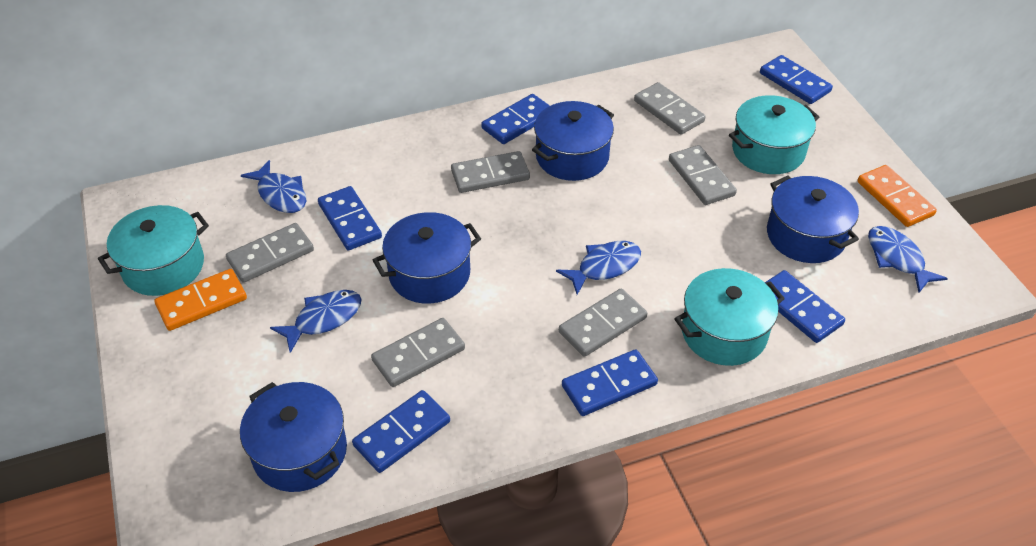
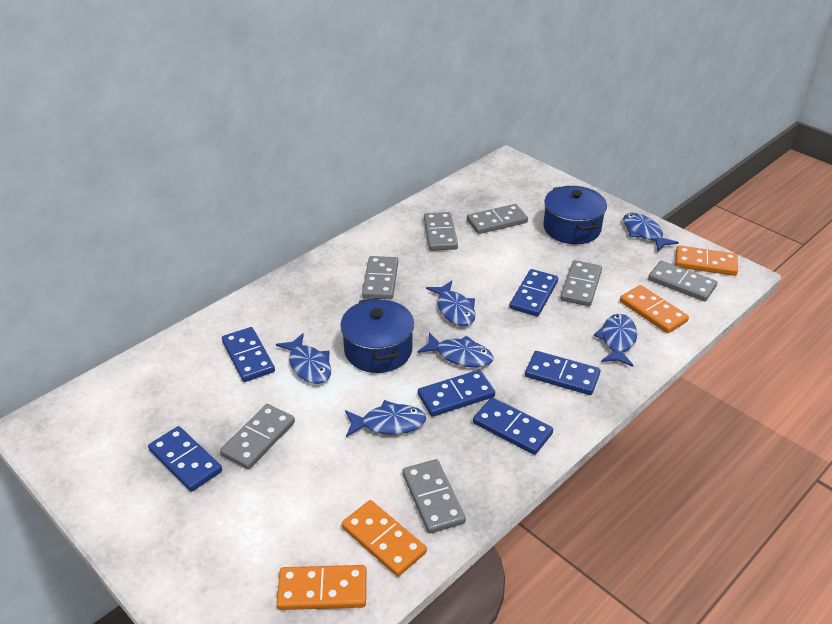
blue fish: [241,160,306,213] [270,290,362,353] [556,241,641,295] [868,226,948,293] = 4 -> [276,333,331,384] [345,400,426,437] [417,332,493,368] [426,281,476,326] [594,314,637,367] [623,213,679,251] = 6
blue pot: [240,382,347,492] [373,212,481,304] [532,101,614,181] [767,176,859,263] = 4 -> [340,298,414,373] [543,186,607,244] = 2
grey domino: [226,223,314,283] [371,318,465,387] [451,151,530,193] [559,288,647,357] [634,82,706,135] [669,145,737,205] = 6 -> [220,404,295,470] [362,256,398,299] [402,459,466,534] [424,212,458,251] [467,204,528,234] [560,260,602,306] [648,261,717,301] = 7
orange domino: [154,269,247,331] [858,165,937,227] = 2 -> [277,565,366,610] [342,500,427,577] [620,285,689,334] [675,246,738,276] = 4
turquoise pot: [98,205,209,296] [674,268,785,366] [729,95,819,174] = 3 -> none = 0

